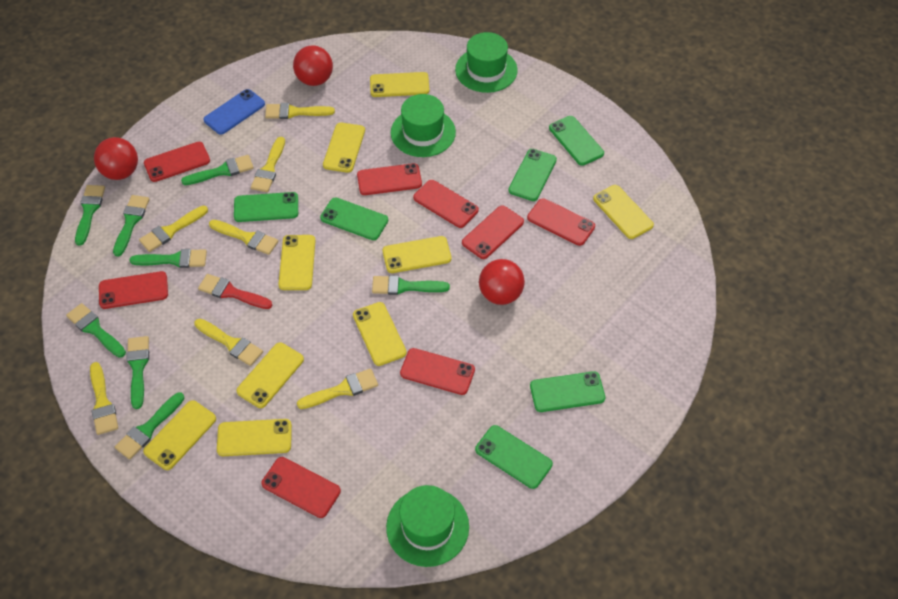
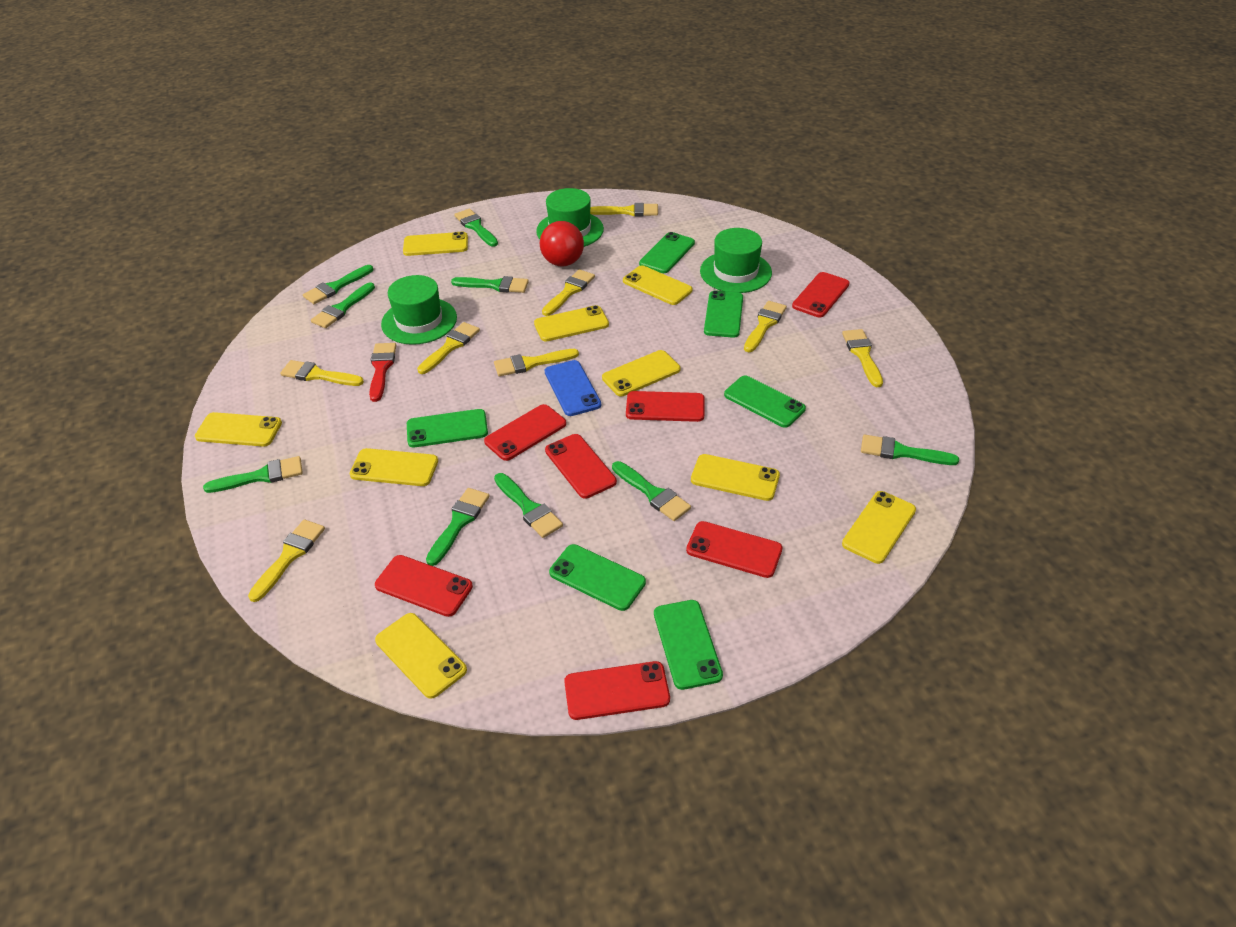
green brush: [66,303,126,358] [75,185,105,246] [113,195,150,257] [115,392,184,460] [126,336,149,409] [129,249,207,268] [181,155,254,185] [372,275,450,295] = 8 -> [203,456,303,493] [303,265,373,304] [311,282,375,328] [426,488,489,566] [451,276,529,293] [454,209,498,247] [494,473,563,538] [612,461,691,521] [861,434,959,465] = 9
red ball: [94,137,138,180] [293,46,333,86] [479,259,525,305] = 3 -> [540,221,584,266] = 1
red phone: [99,271,168,309] [144,142,210,182] [261,457,341,518] [357,163,422,195] [400,348,475,395] [413,180,479,228] [462,205,524,259] [527,198,595,246] = 8 -> [375,555,473,617] [484,404,566,461] [545,434,617,499] [564,661,670,720] [626,391,705,422] [686,521,782,578] [792,272,850,317] = 7
yellow brush: [90,362,118,435] [139,206,208,252] [194,319,263,366] [209,220,278,255] [251,137,285,192] [265,103,335,119] [297,368,378,409] = 7 -> [248,519,325,602] [280,360,364,386] [417,322,480,374] [494,349,579,376] [542,269,595,316] [590,203,658,216] [744,301,787,352] [842,329,883,387] = 8

